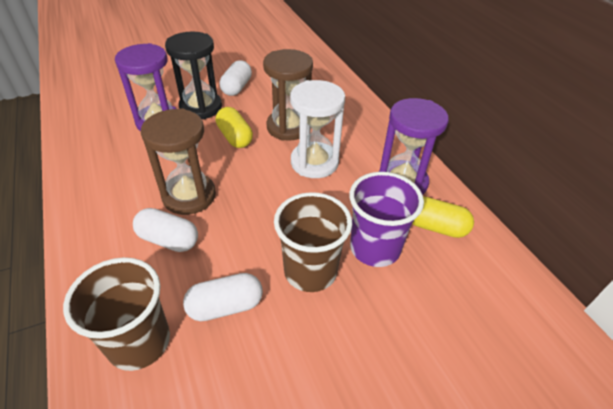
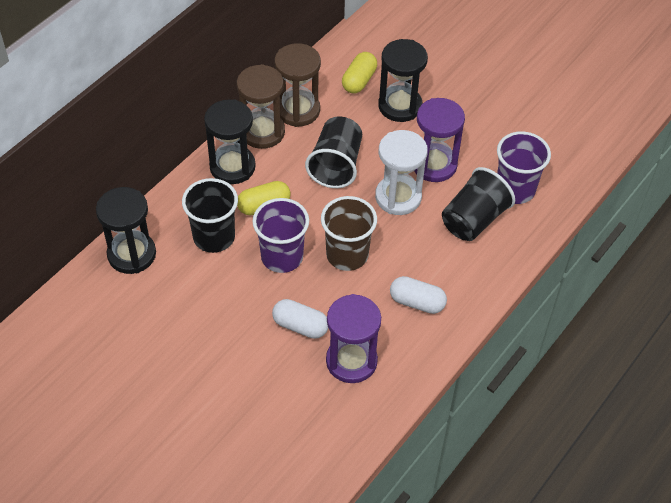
black cup: none = 0 -> [182,178,238,253] [305,117,362,188] [442,167,515,241] = 3
black hourglass: [165,31,222,120] = 1 -> [96,187,156,274] [204,99,256,184] [378,39,428,122] = 3
brown cup: [63,257,170,371] [274,192,352,292] = 2 -> [321,196,377,271] = 1
purple cup: [349,172,424,267] = 1 -> [252,198,309,273] [497,131,551,204] = 2
white capsule: [133,208,198,252] [183,273,263,321] [220,60,252,96] = 3 -> [272,299,328,339] [390,276,447,314] = 2

